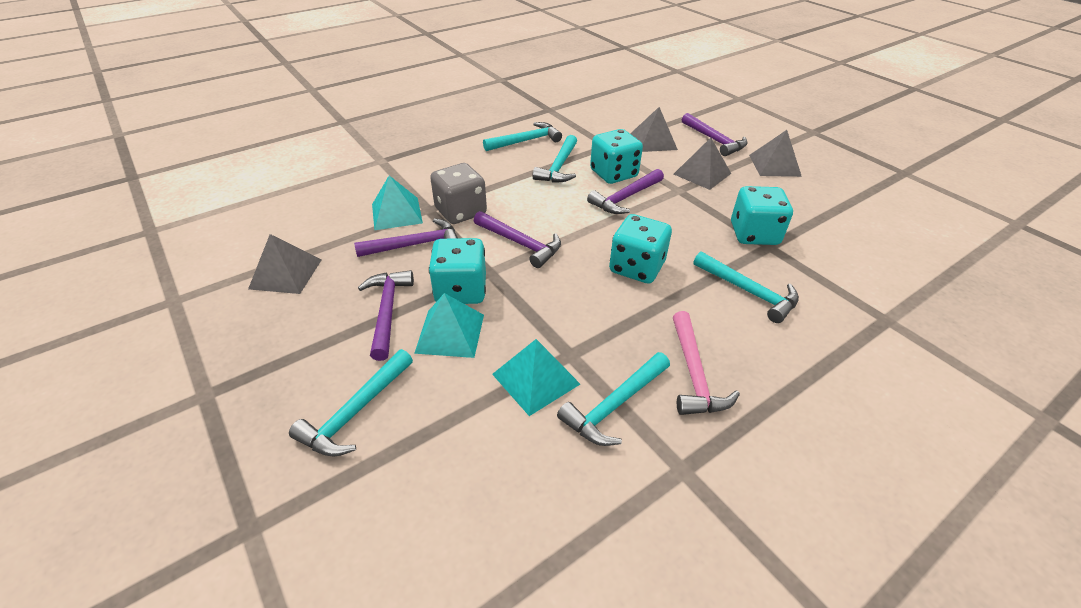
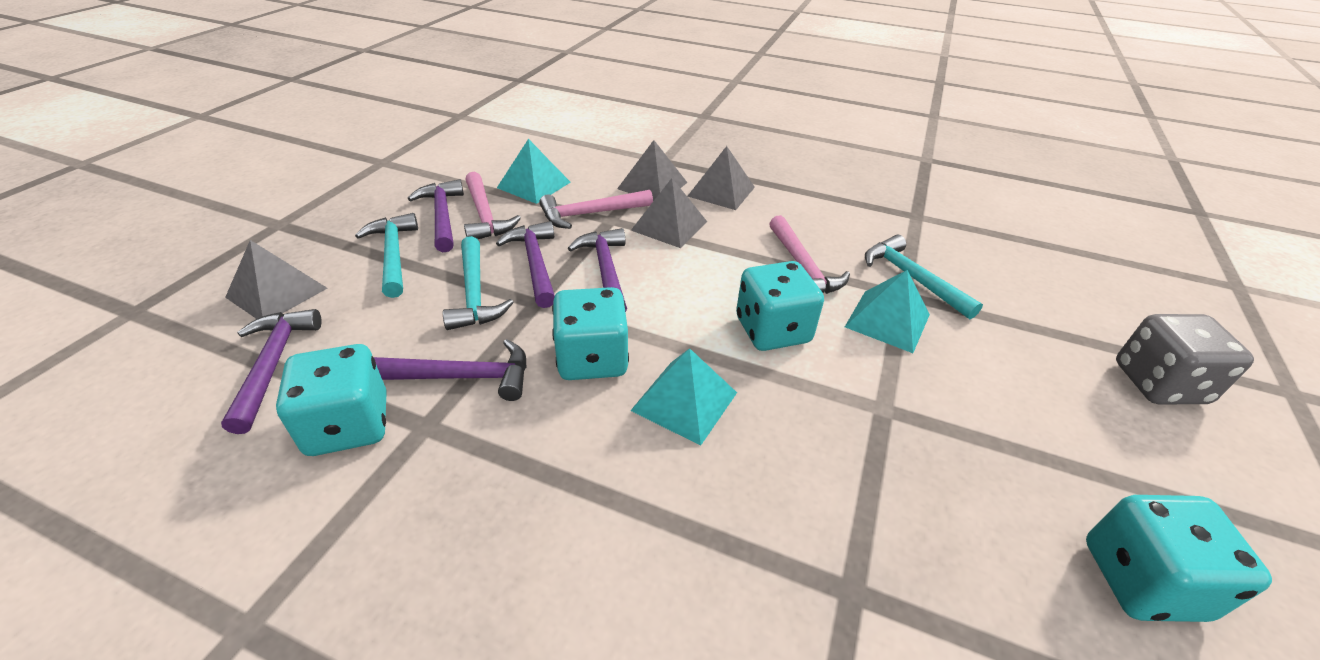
pink hammer: [673,311,740,415] = 1 -> [464,172,521,239] [539,190,653,229] [769,215,850,294] = 3
turquoise hammer: [289,349,413,456] [483,122,562,151] [533,135,577,182] [557,352,670,446] [693,251,799,323] = 5 -> [355,213,418,298] [443,236,514,330] [865,235,983,319] = 3

